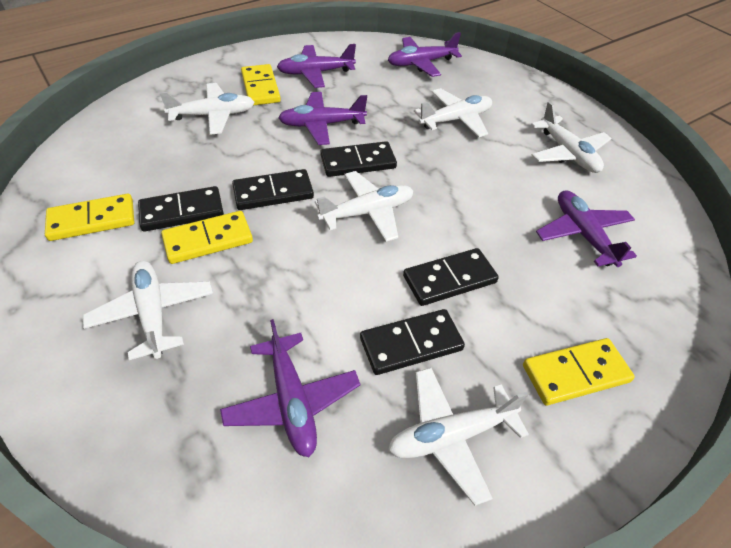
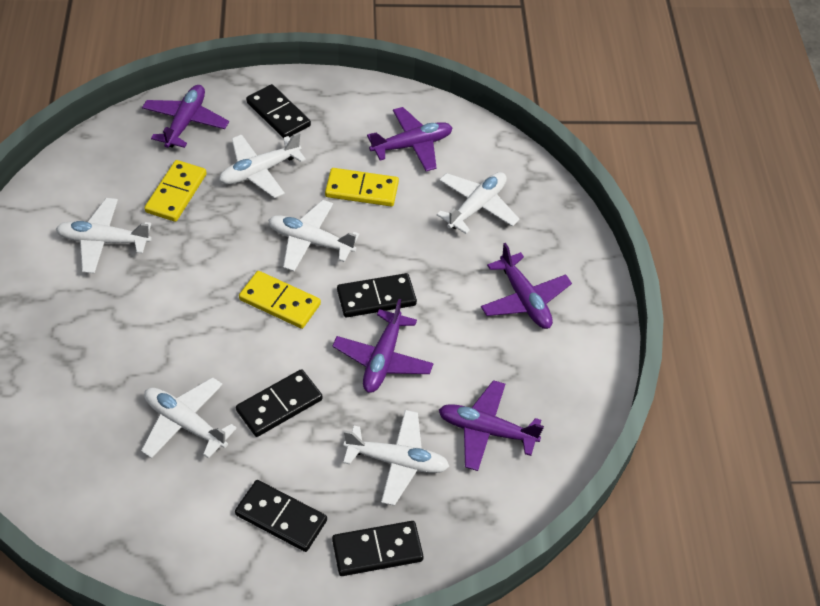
yellow domino: [45,194,134,241] [161,211,253,264] [241,64,281,106] [523,338,635,406] = 4 -> [145,160,207,222] [239,271,321,329] [325,168,399,206] = 3

